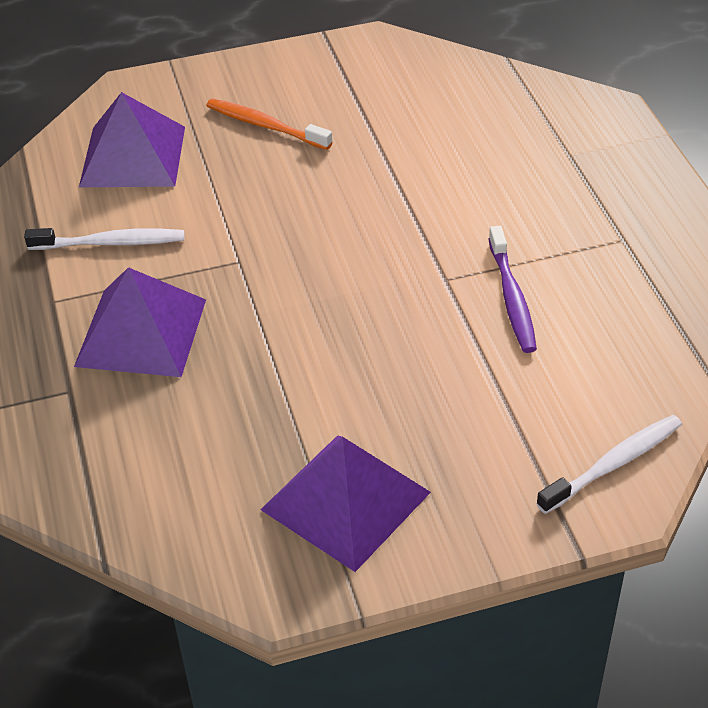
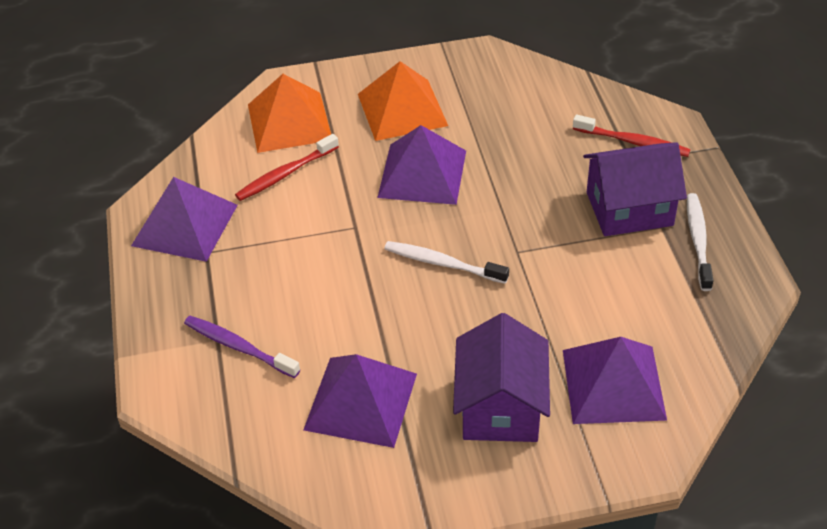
orange pyramid: none = 0 -> [248,74,331,153] [358,61,448,141] = 2
orange toothbrush: [206,98,333,150] = 1 -> none = 0
purple house: none = 0 -> [453,313,550,442] [583,142,687,236] = 2
purple pyramid: [74,267,206,377] [79,92,185,187] [260,435,431,572] = 3 -> [131,177,238,262] [303,354,417,448] [377,125,466,205] [563,337,667,424] = 4
red toothbrush: none = 0 -> [235,134,339,201] [573,114,691,157] = 2

